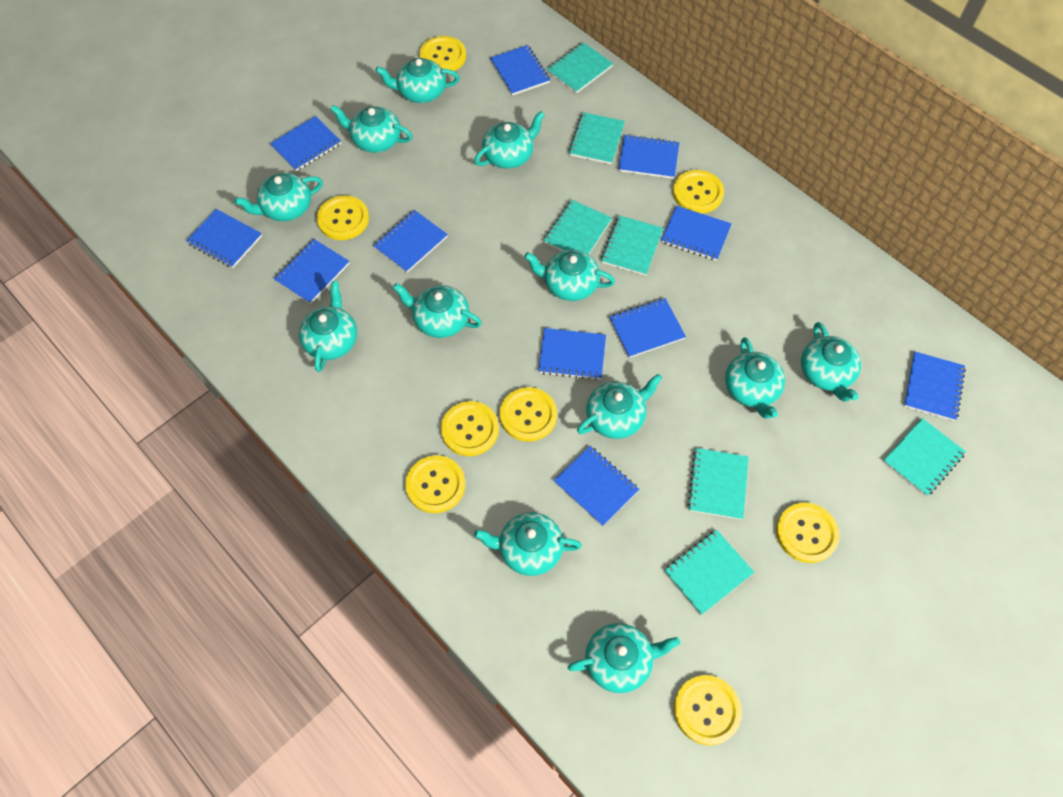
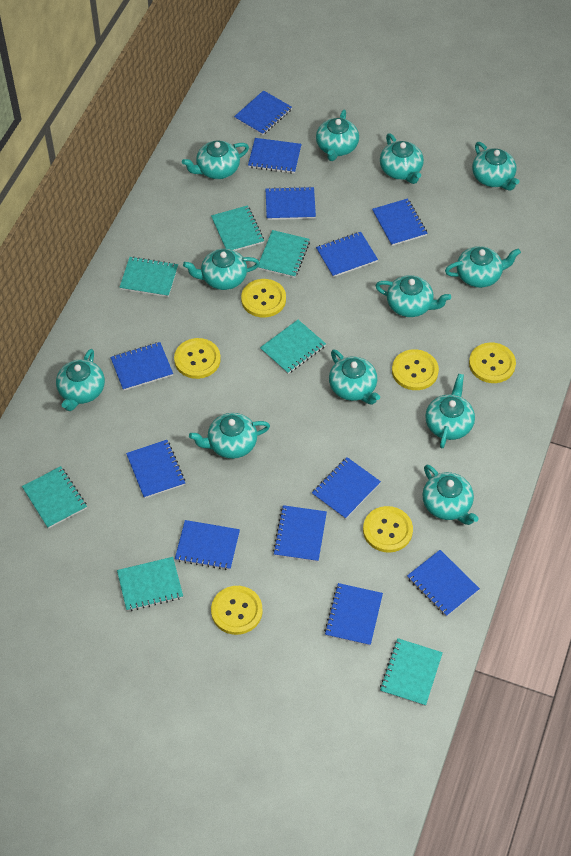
blue notebook: [186,209,262,268] [270,116,341,171] [274,239,350,304] [373,210,448,273] [490,45,550,95] [538,328,606,380] [554,446,640,526] [609,298,686,358] [618,135,679,179] [661,205,732,261] [904,351,966,421] = 11 -> [110,342,173,391] [126,440,186,499] [175,520,240,570] [234,90,292,135] [248,138,302,174] [266,186,316,220] [273,505,327,562] [312,457,381,519] [316,232,378,277] [324,583,383,646] [372,198,427,246] [407,550,480,617] = 12
yellow button: [317,195,369,240] [405,455,465,513] [420,36,466,71] [441,401,499,456] [500,387,557,442] [673,170,724,214] [674,675,742,745] [776,502,839,563] = 8 -> [174,338,221,379] [211,586,262,635] [241,279,286,317] [363,506,413,553] [392,349,439,390] [469,343,516,383] = 6

